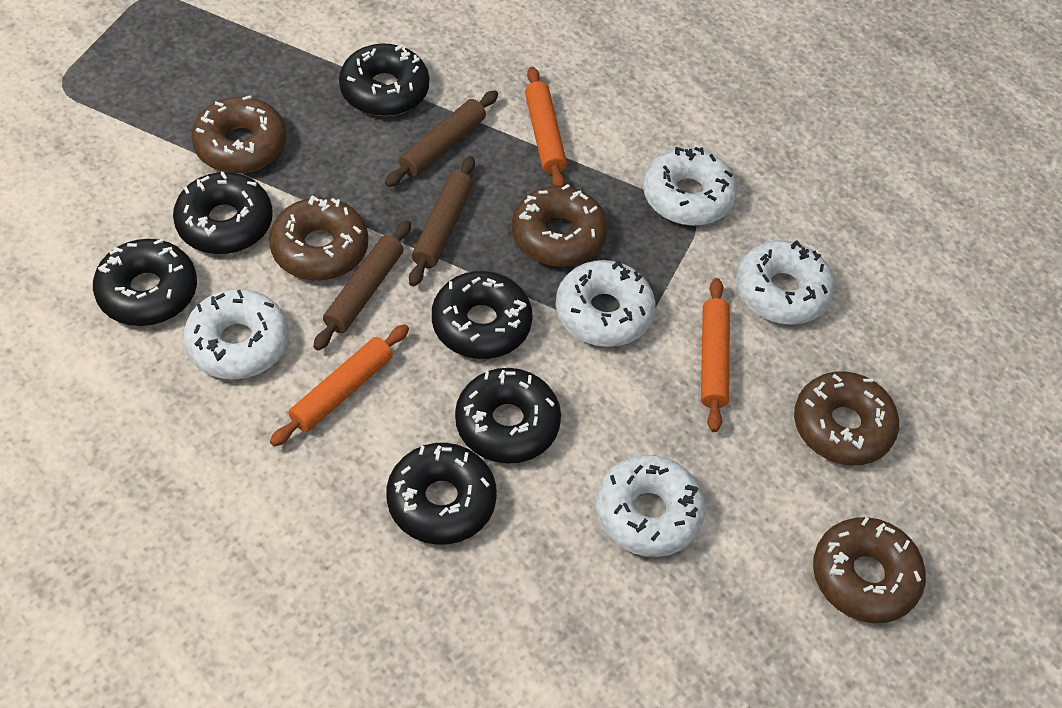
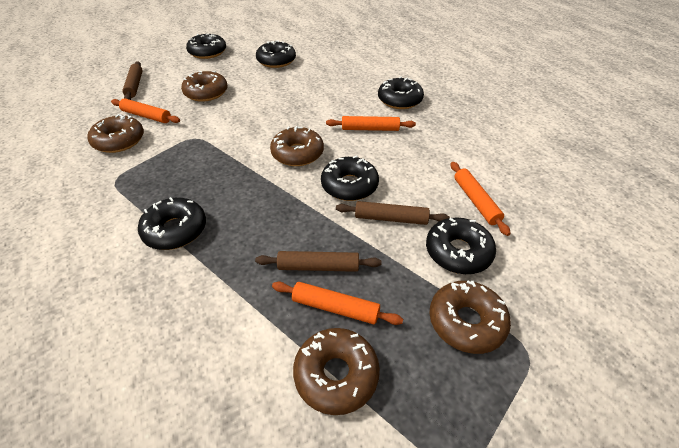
orange rolling pin: [270,324,409,447] [525,67,567,186] [701,278,730,432] = 3 -> [111,98,180,123] [272,282,403,325] [326,116,416,131] [451,162,511,236] = 4
white donut: [183,289,289,380] [556,260,656,347] [596,455,705,557] [643,147,737,226] [736,240,834,325] = 5 -> none = 0

